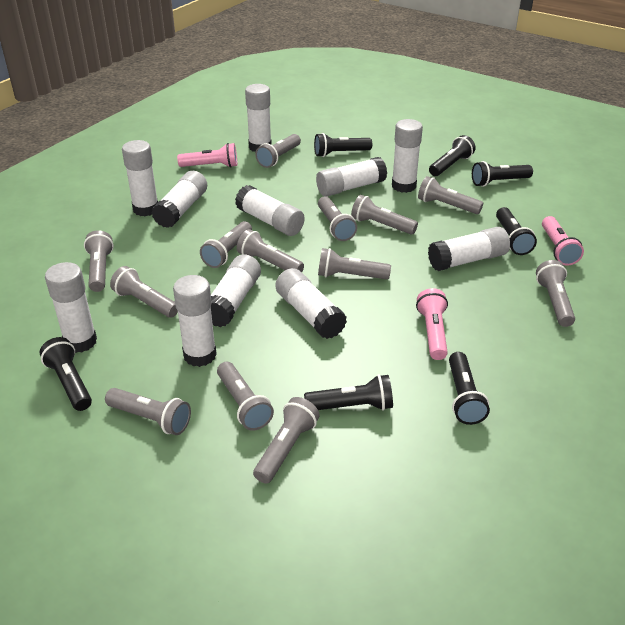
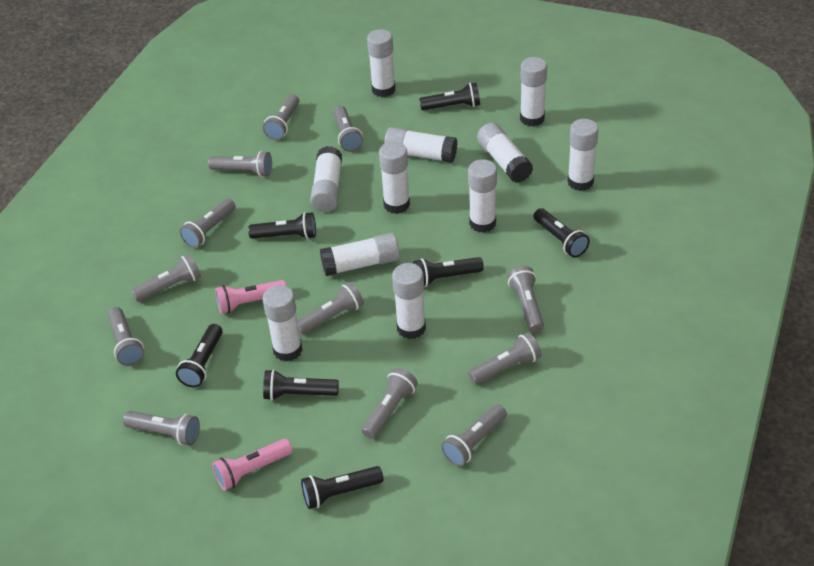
grey flashlight: [84,230,114,292] [105,388,191,435] [110,266,178,318] [200,221,252,268] [217,362,274,431] [237,229,304,272] [253,397,320,484] [255,134,301,168] [318,196,357,241] [318,248,391,279] [351,195,418,235] [418,176,483,214] [536,260,575,327] = 13 -> [108,307,144,366] [123,411,200,445] [131,254,201,302] [179,198,235,248] [208,151,272,177] [263,94,299,140] [297,282,364,335] [334,106,363,152] [362,368,418,439] [441,405,507,466] [468,332,542,384] [507,266,544,333] = 12
pink flashlight: [177,143,237,167] [416,288,448,360] [542,216,584,266] = 3 -> [212,439,292,491] [215,280,286,314] = 2

